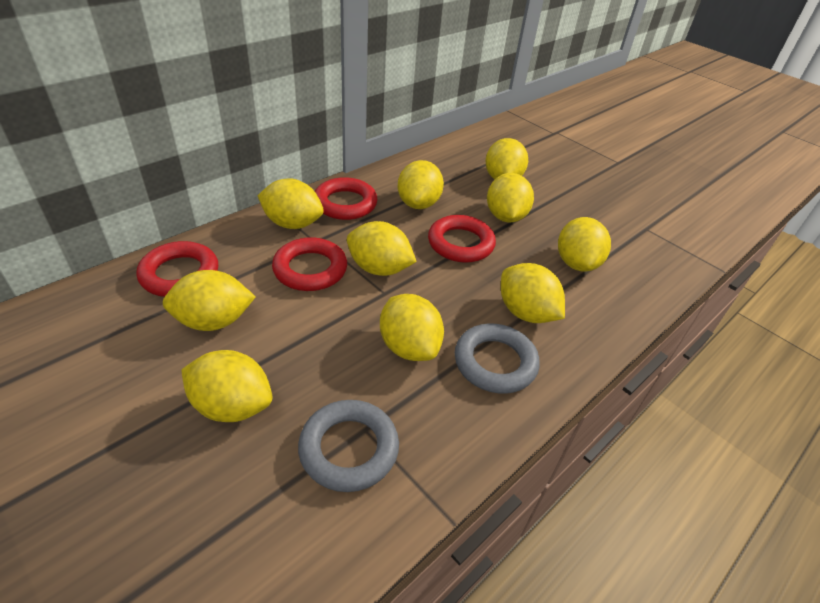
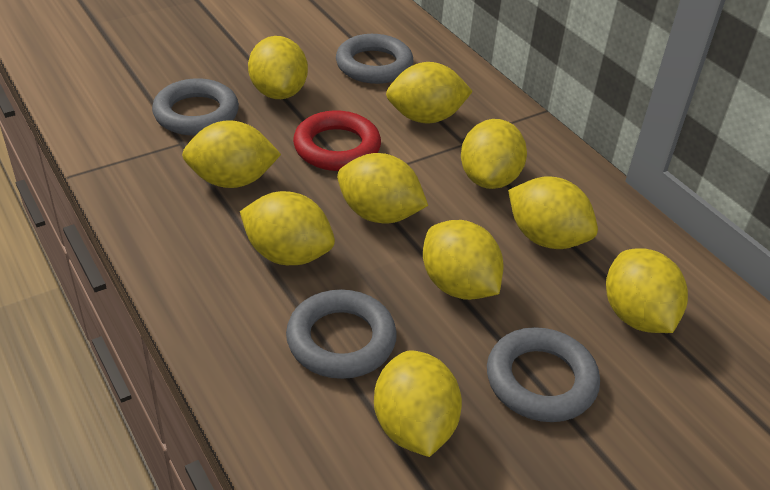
grey ring: [298,400,399,492] [455,324,540,394] = 2 -> [152,78,239,135] [286,290,397,379] [336,34,413,84] [487,327,600,422] = 4
red ring: [137,241,218,297] [272,237,347,291] [315,177,378,220] [428,215,496,263] = 4 -> [293,110,381,171] = 1

